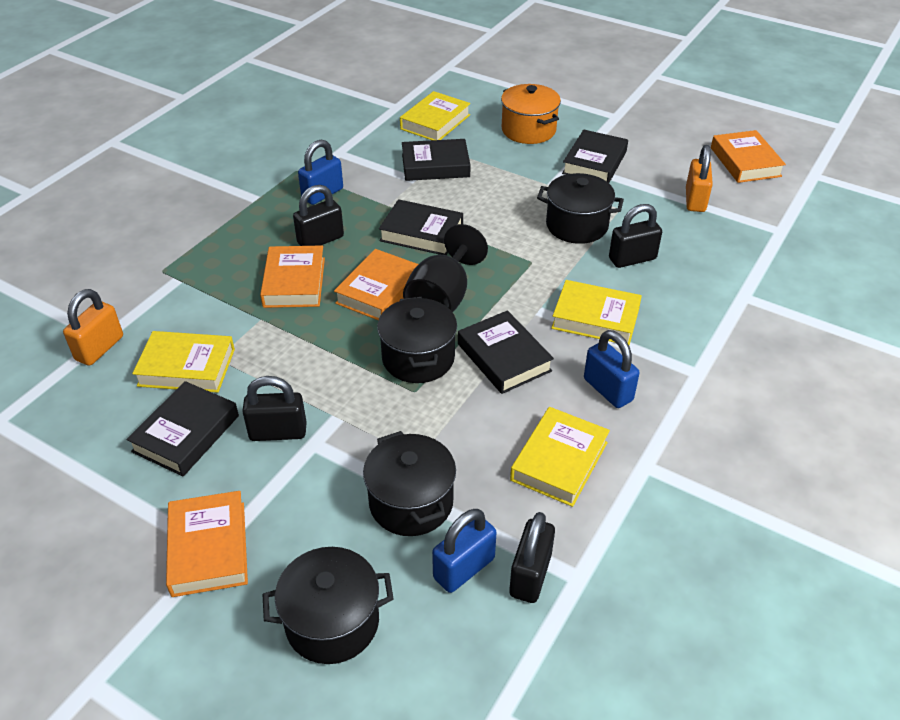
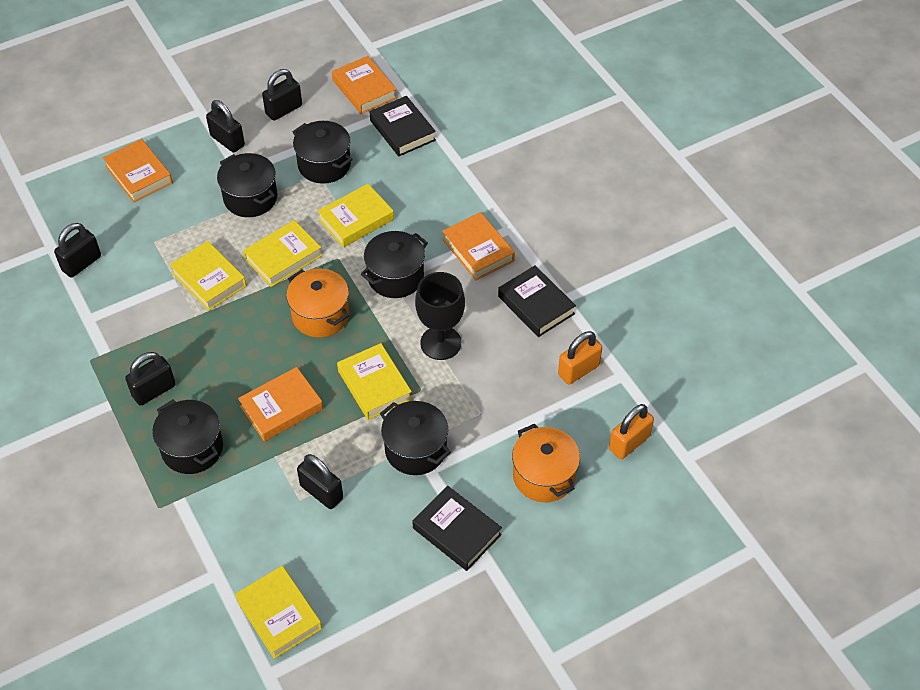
black book: [126,381,239,476] [379,199,463,255] [402,139,470,181] [458,310,554,394] [562,130,628,183] = 5 -> [370,96,436,156] [412,486,502,571] [498,265,576,337] = 3
black padlock: [242,376,307,441] [293,185,344,246] [509,512,555,603] [609,204,662,268] = 4 -> [54,223,101,278] [125,352,176,406] [206,100,245,153] [262,69,302,121] [297,454,343,509] = 5
black pot: [262,547,394,664] [363,431,456,536] [377,297,457,383] [537,173,624,244] = 4 -> [152,400,223,474] [217,153,278,217] [292,121,353,184] [361,231,428,298] [380,401,451,475] = 5
blue padlock: [298,140,343,205] [432,509,497,593] [584,330,640,408] = 3 -> none = 0
orange pot: [501,84,561,144] = 1 -> [286,269,349,338] [512,424,580,502] = 2
yellow book: [132,331,235,393] [400,91,471,140] [510,407,610,507] [551,280,642,345] = 4 -> [170,241,247,311] [235,566,322,659] [243,220,322,287] [317,184,394,247] [337,343,412,420] = 5

